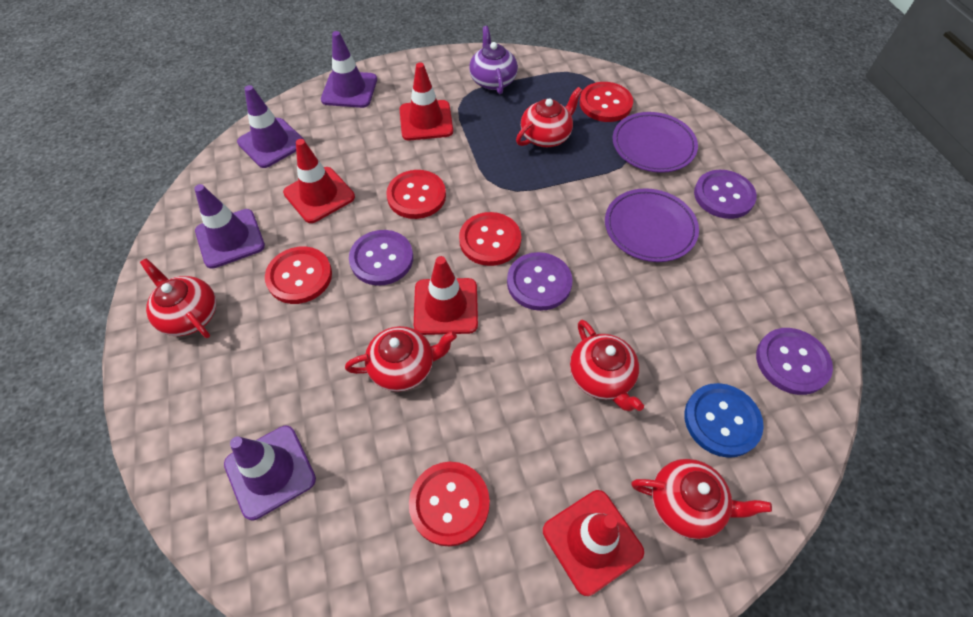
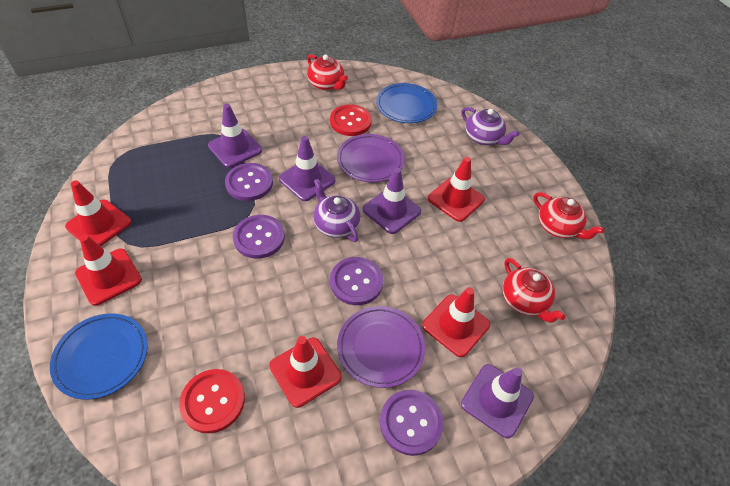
blue button: [684,383,764,458] = 1 -> none = 0
blue plate: none = 0 -> [50,314,148,400] [376,83,437,123] = 2
purple teapot: [469,26,518,94] = 1 -> [313,179,360,242] [461,107,519,145] = 2
red button: [265,246,332,304] [386,170,446,219] [409,462,490,546] [459,212,521,266] [580,82,633,122] = 5 -> [179,369,245,433] [330,104,372,136] = 2
red teapot: [140,258,216,338] [345,326,457,392] [516,87,583,147] [570,320,644,411] [631,459,772,539] = 5 -> [307,54,348,90] [503,258,566,323] [533,192,605,239] = 3
red traffic cone: [283,139,355,223] [400,62,453,141] [414,256,478,335] [543,490,644,596] = 4 -> [65,180,131,246] [75,235,142,306] [269,336,342,408] [422,287,490,357] [428,157,485,222] = 5

